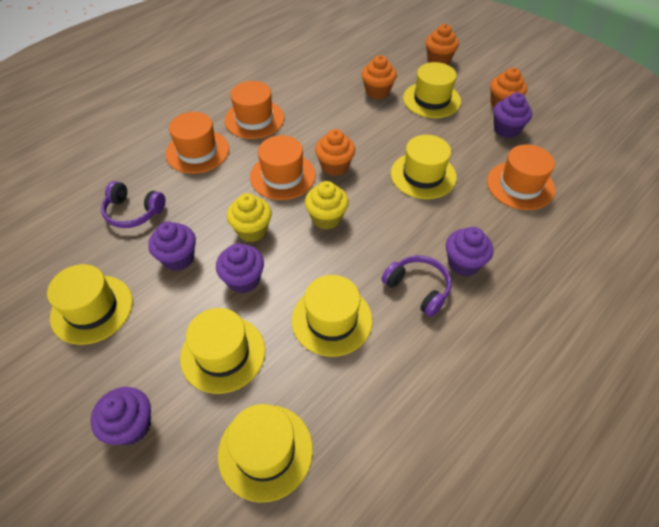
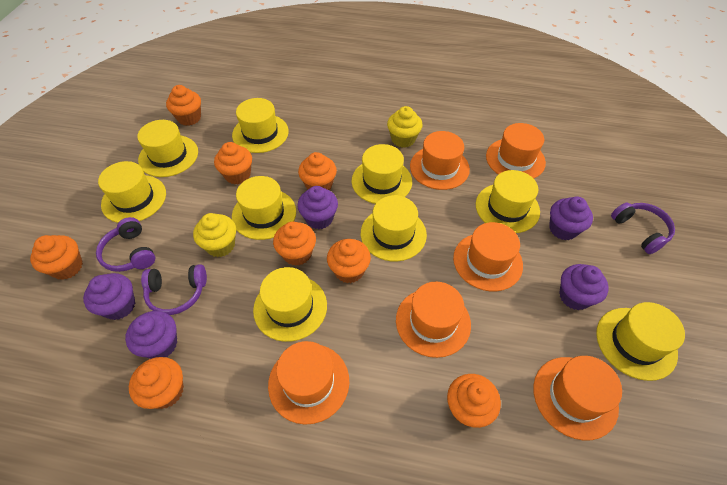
orange cupcake: [315,129,355,176] [361,55,397,99] [426,24,459,65] [490,68,527,108] = 4 -> [30,235,83,280] [129,357,184,409] [166,85,201,126] [214,142,252,184] [273,222,316,266] [298,152,337,190] [327,239,371,283] [447,374,501,428] = 8
orange hat: [165,112,229,174] [224,81,284,139] [250,135,316,200] [487,144,555,210] = 4 -> [268,341,349,425] [396,282,471,358] [410,131,470,190] [453,222,523,291] [486,123,546,179] [533,356,622,441] = 6
purple headphones: [101,181,165,228] [381,255,452,317] = 2 -> [96,217,155,272] [141,264,207,315] [611,202,675,254] = 3
yellow hat: [47,264,133,345] [180,308,265,394] [218,404,313,502] [292,275,373,357] [391,135,457,199] [403,62,461,118] = 6 -> [98,161,166,223] [137,120,198,177] [232,98,289,153] [232,176,296,240] [253,267,327,342] [352,144,412,204] [361,195,427,261] [476,170,540,233] [596,302,685,381] = 9

